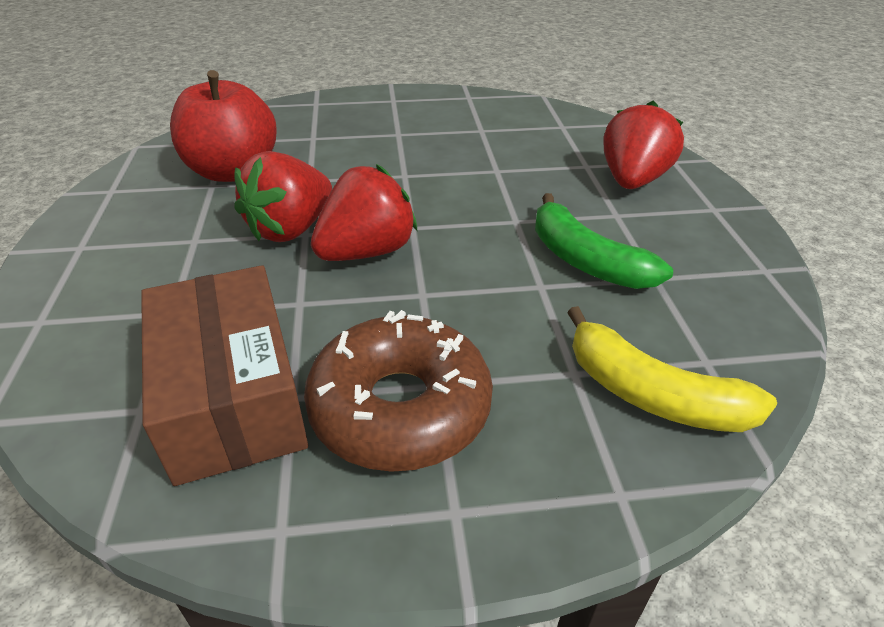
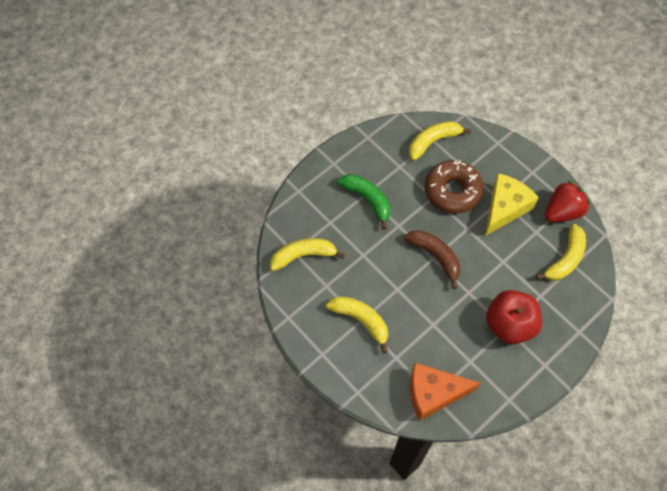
brown banana: none = 0 -> [404,230,460,289] = 1
brown box: [141,265,308,486] = 1 -> none = 0
orange cheese: none = 0 -> [410,363,480,421] = 1
red strawberry: [235,151,332,242] [311,164,418,261] [603,101,684,189] = 3 -> [545,180,590,222] = 1
yellow banana: [567,306,777,432] = 1 -> [270,238,345,271] [326,296,388,353] [409,121,471,161] [536,224,586,281] = 4
yellow cheese: none = 0 -> [485,173,539,236] = 1

